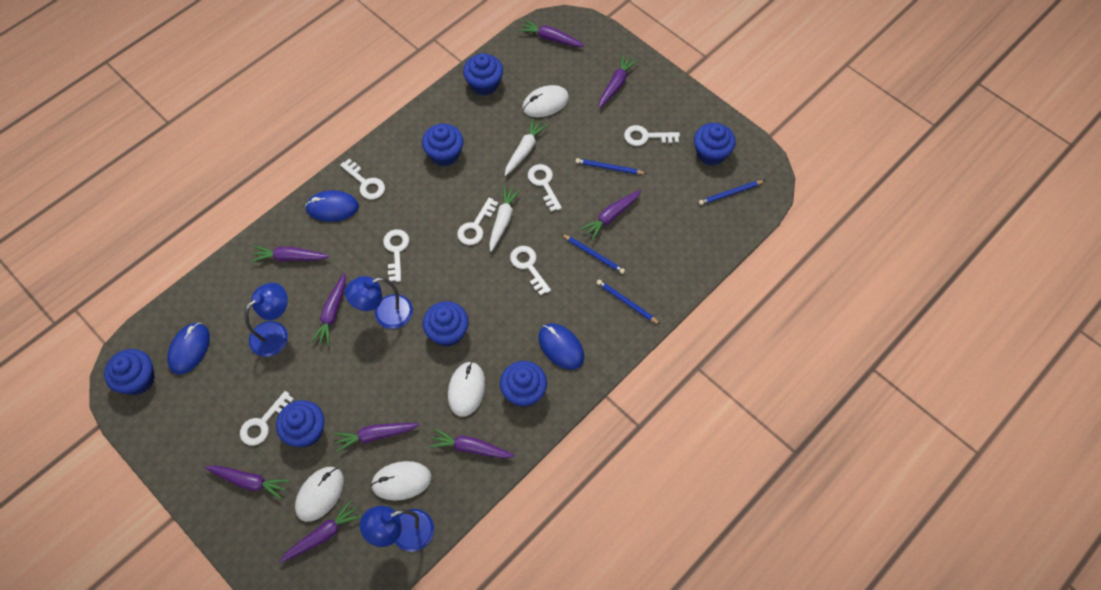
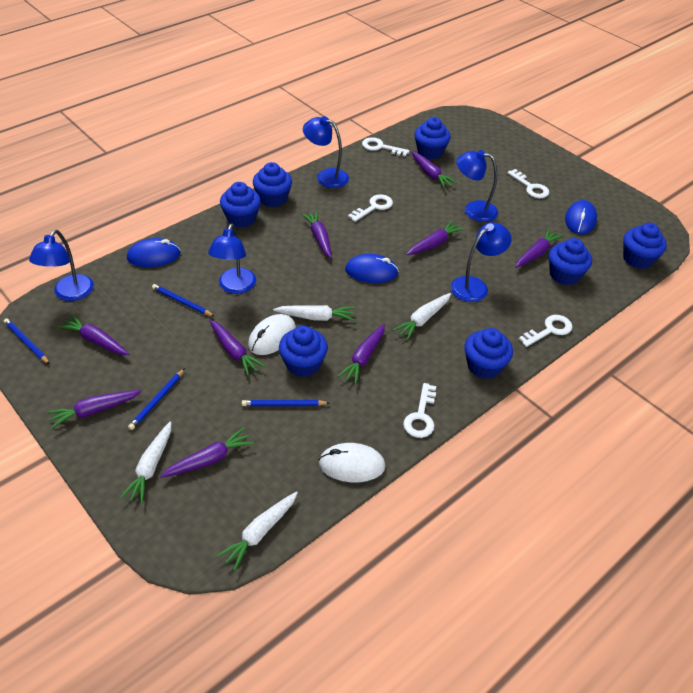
blue lamp: [245,283,288,357] [345,276,413,329] [360,506,434,552] = 3 -> [29,230,94,301] [208,223,256,294] [303,116,349,188] [451,222,512,302] [456,150,498,222] = 5
white carrot: [489,186,521,252] [505,118,548,176] = 2 -> [120,421,171,504] [217,491,298,571] [273,305,355,321] [393,293,451,340] = 4
white key: [240,391,294,446] [340,159,385,200] [383,229,409,282] [457,197,498,245] [510,246,551,296] [528,164,562,212] [624,125,680,146] = 7 -> [348,194,393,222] [362,137,410,157] [403,383,436,438] [507,169,549,198] [519,315,572,347] = 5
white mouse: [295,467,344,522] [371,461,432,501] [448,362,486,417] [522,85,569,117] = 4 -> [248,314,296,355] [318,443,386,482] = 2

